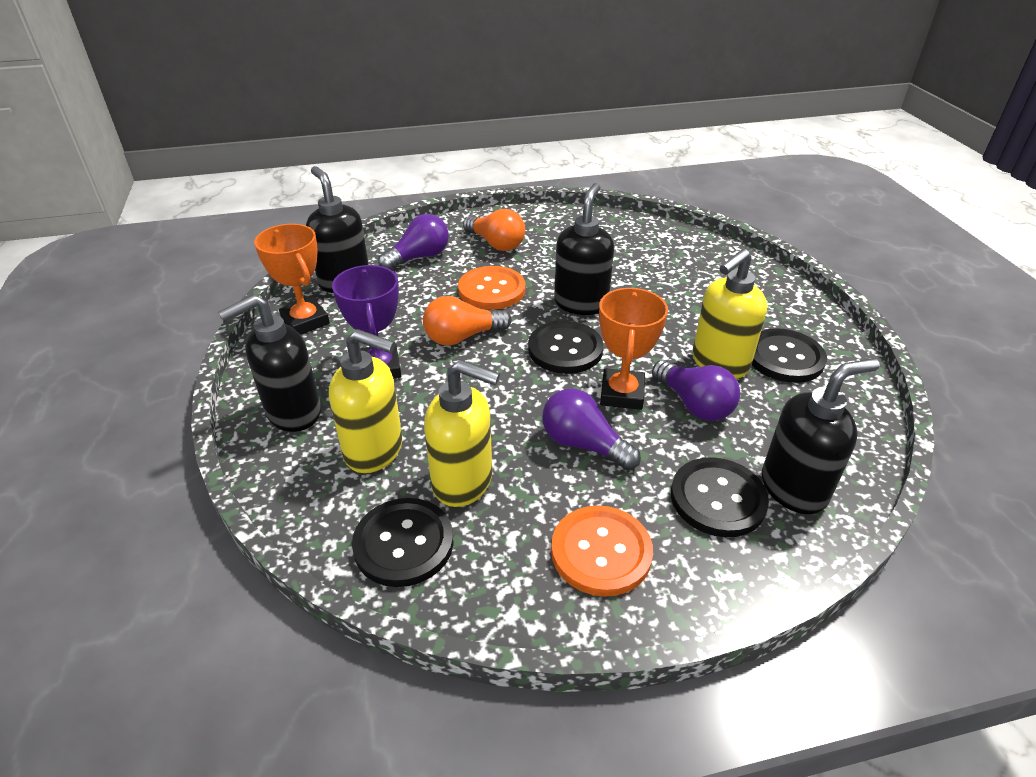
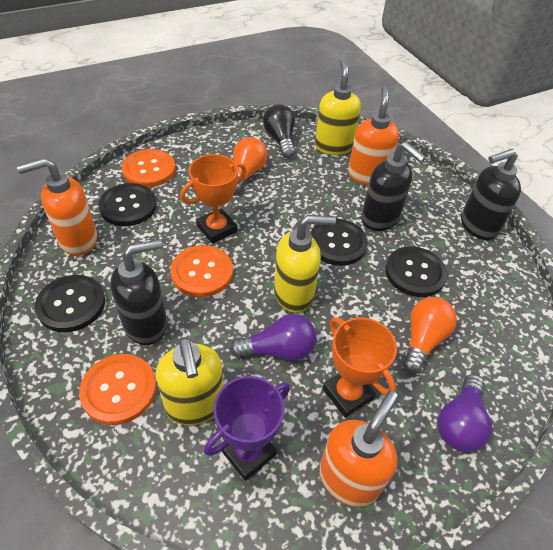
black light bulb: none = 0 -> [263,104,295,158] = 1
black soap dispenser: [218,294,321,432] [306,166,369,293] [554,183,614,315] [762,358,880,514] = 4 -> [110,239,167,345] [361,141,426,231] [461,148,521,240] = 3
orange button: [458,266,525,310] [551,505,653,597] = 2 -> [79,354,157,425] [122,149,176,187] [170,245,233,297] = 3
orange soap dispenser: none = 0 -> [17,158,97,256] [319,391,398,507] [348,86,399,185] = 3
purple light bulb: [378,214,449,270] [542,388,641,470] [652,360,740,421] = 3 -> [230,314,316,361] [437,374,492,452] = 2

